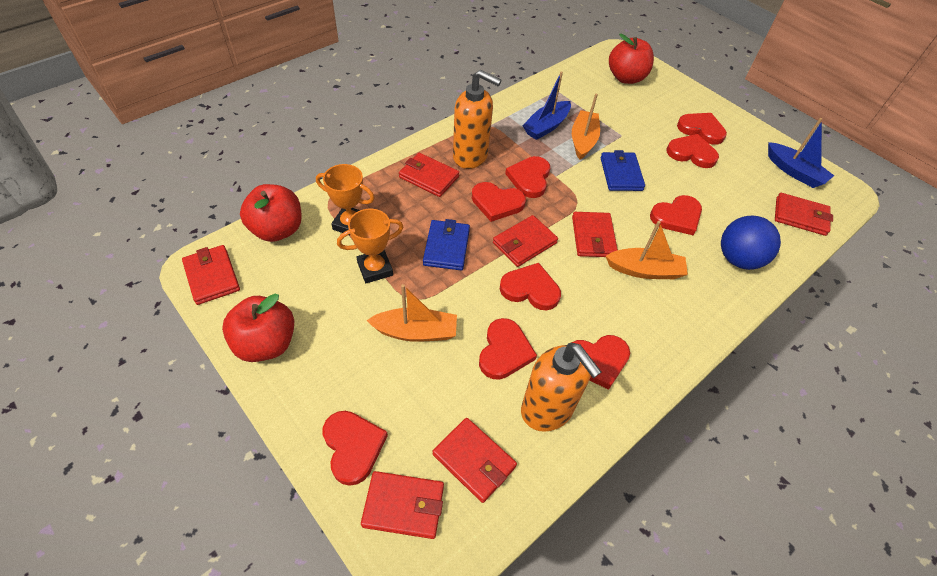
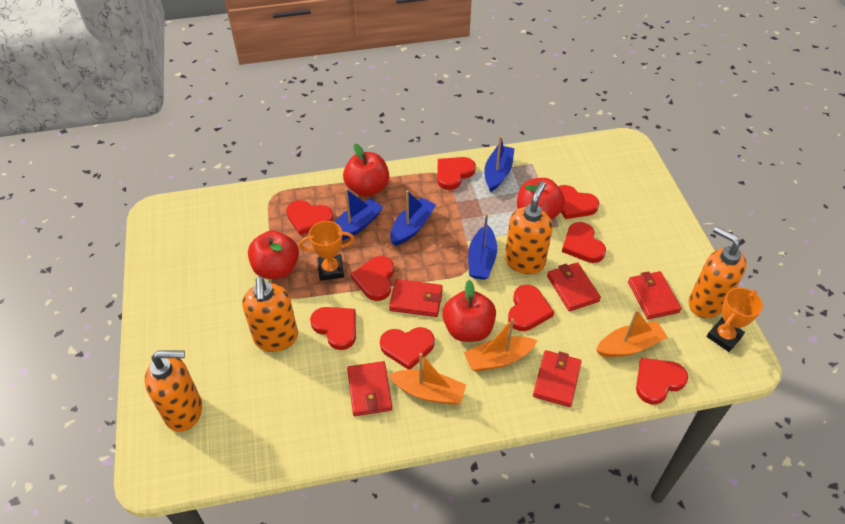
blue ball: [721,216,781,270] = 1 -> none = 0
blue boat: [522,71,571,140] [768,118,834,188] = 2 -> [335,189,383,240] [390,190,436,246] [468,213,497,280] [484,136,515,192] = 4
blue wallet: [423,219,470,270] [601,150,645,191] = 2 -> none = 0
orange soap dispenser: [453,70,501,169] [521,343,601,432] = 2 -> [145,351,202,432] [242,276,298,352] [505,181,553,274] [689,226,747,318] = 4
red apple: [222,294,294,362] [240,184,302,242] [609,34,654,84] = 3 -> [248,230,299,279] [343,144,389,197] [442,280,496,342] [517,178,565,220] = 4
red wallet: [182,245,240,305] [361,471,444,539] [399,153,459,197] [432,418,517,503] [493,215,558,267] [572,212,618,257] [775,193,833,236] = 7 -> [347,361,392,416] [389,279,443,317] [533,350,582,407] [547,262,601,311] [628,271,682,319] = 5

